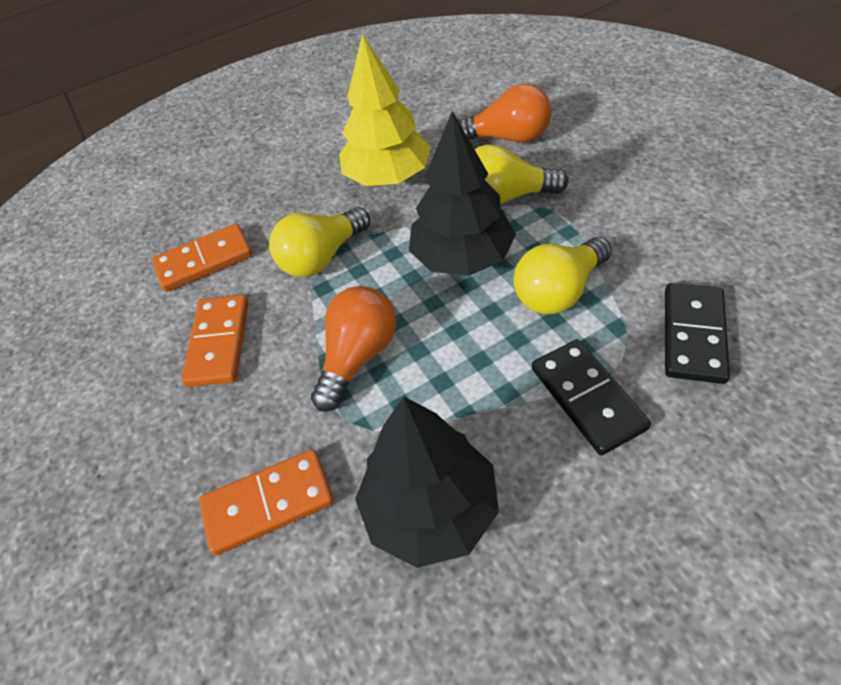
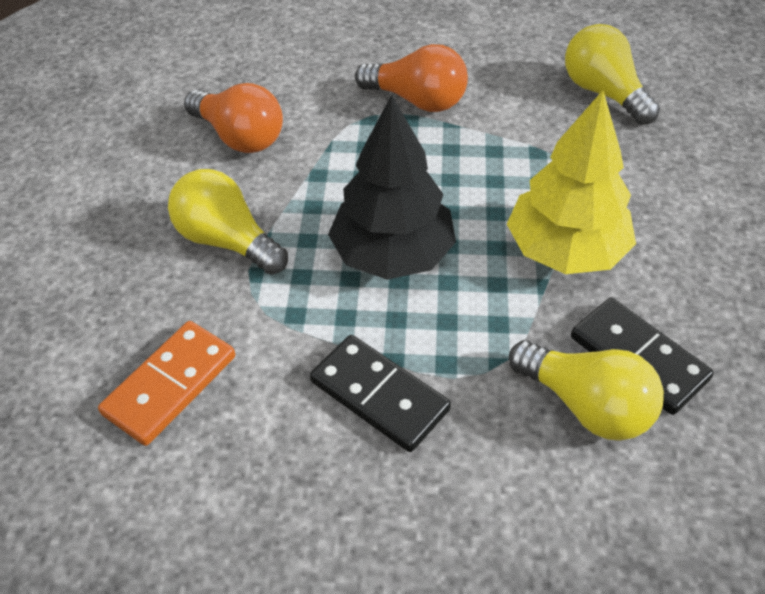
black tree: [355,396,499,568] [409,111,516,276] = 2 -> [328,95,456,280] = 1
orange domino: [152,223,252,292] [181,295,248,387] [199,449,334,555] = 3 -> [98,321,235,446] = 1

